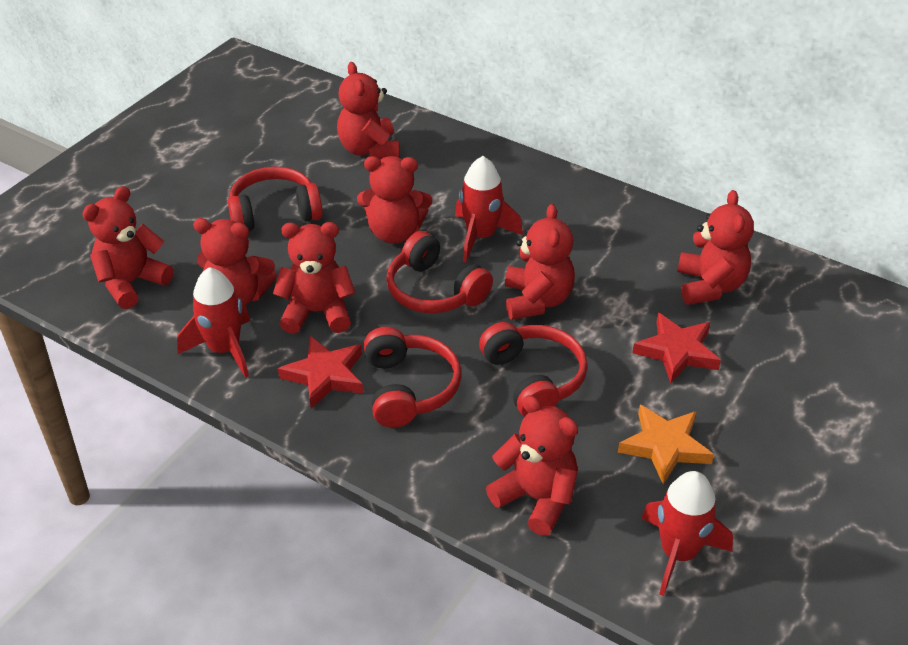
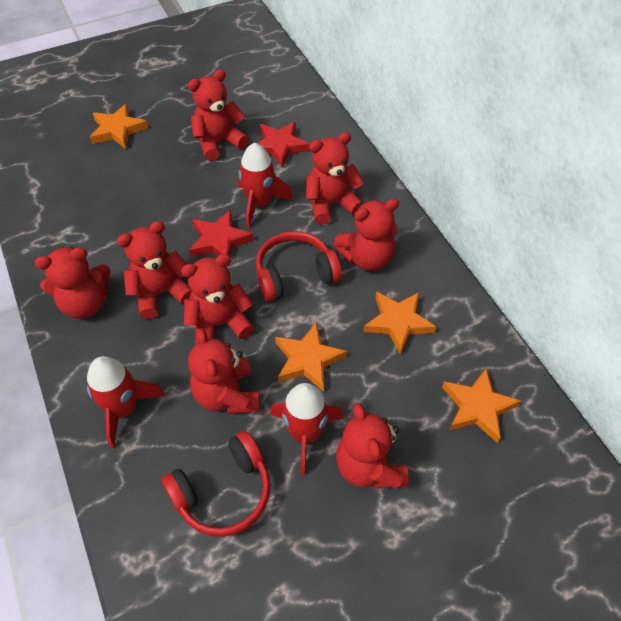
orange star: [618,405,714,484] = 1 -> [90,104,148,149] [275,322,347,392] [363,291,436,355] [442,368,521,443] = 4
red headphones: [228,166,323,231] [364,327,461,428] [387,231,493,313] [479,322,588,417] = 4 -> [161,431,271,537] [256,231,342,302] = 2

